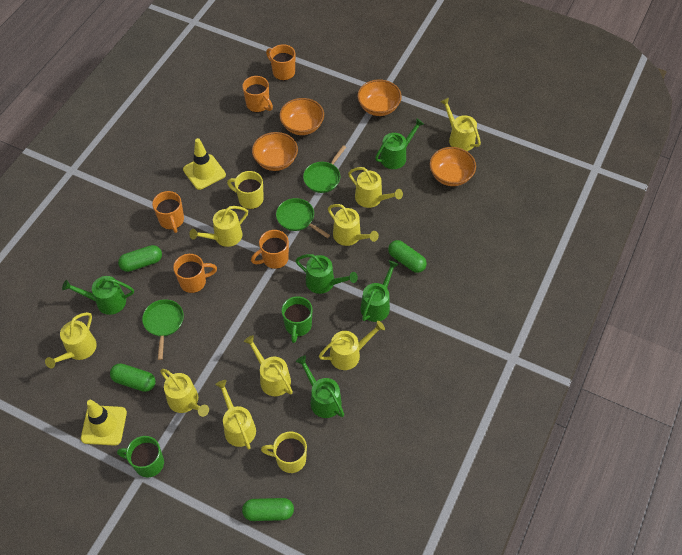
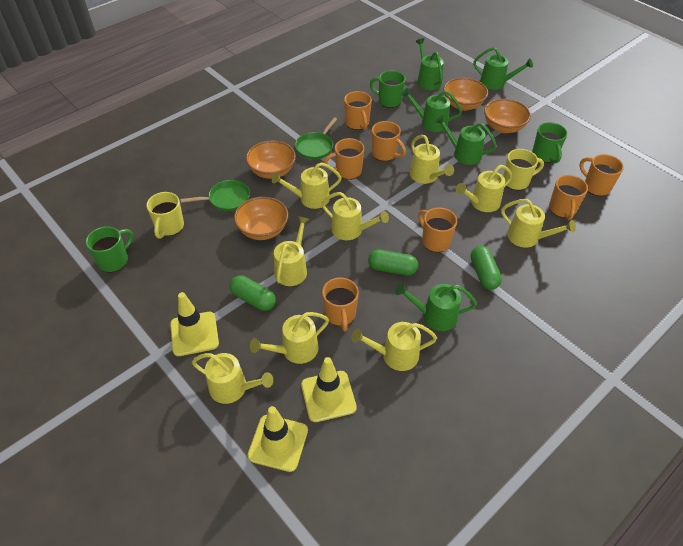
green capsule: [110,363,155,392] [118,245,162,272] [242,498,294,521] [388,240,427,273] = 4 -> [230,275,276,311] [368,250,418,275] [471,246,502,290] = 3
green mug: [117,436,164,477] [282,296,313,343] = 2 -> [86,226,133,272] [370,70,406,108] [532,122,567,163] = 3
green pan: [142,299,184,360] [276,198,330,238] [303,145,346,193] = 3 -> [180,180,250,211] [295,117,337,160] = 2
orange mug: [152,191,184,233] [173,254,217,293] [242,76,273,113] [251,230,289,269] [266,44,295,81] = 5 -> [322,277,359,332] [323,138,364,180] [344,91,372,130] [372,121,406,161] [418,207,457,252] [549,175,588,220] [579,154,624,196] = 7
yellow traffic cone: [81,400,127,446] [183,138,226,190] = 2 -> [170,292,219,356] [247,406,308,472] [301,357,357,422] = 3

